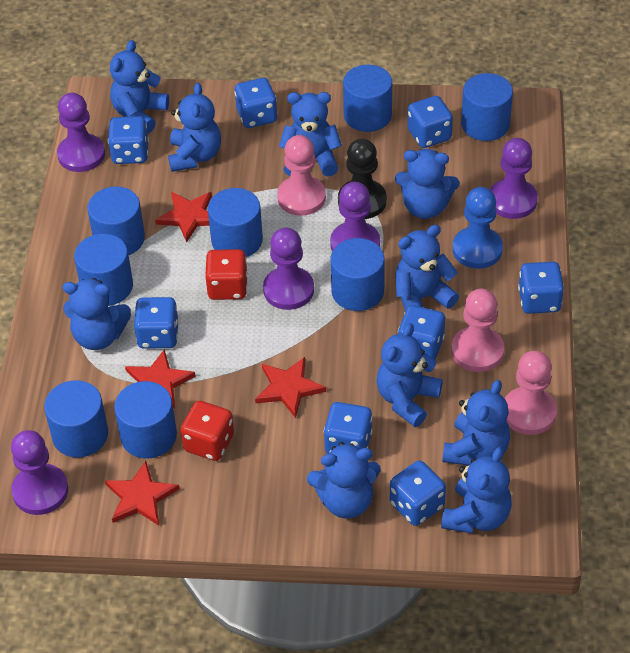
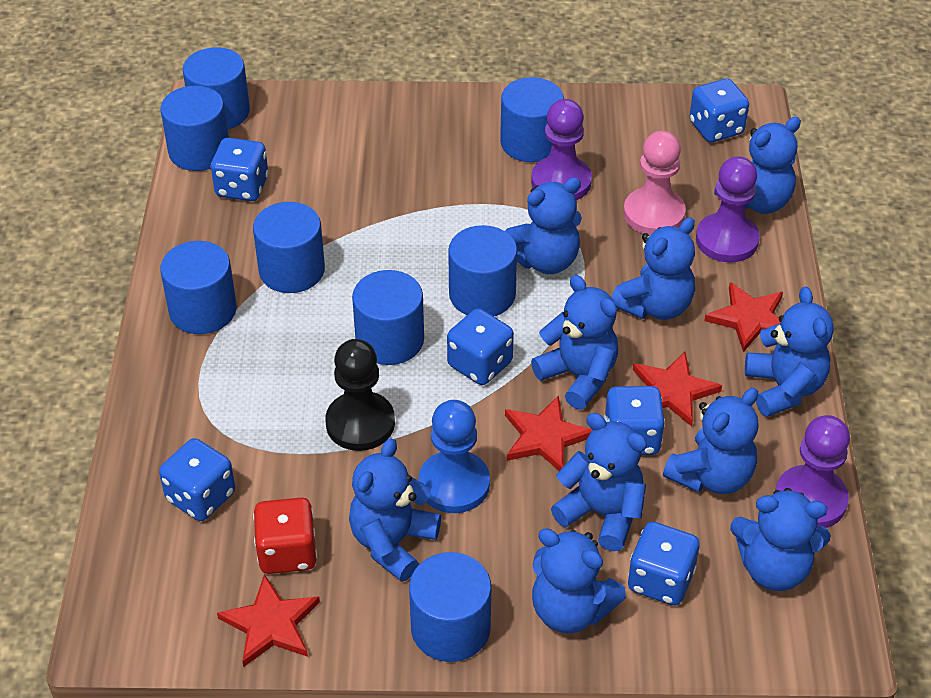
blue dice: [108,116,149,164] [134,297,179,349] [234,78,277,128] [324,402,372,454] [390,461,446,526] [398,305,445,359] [408,96,453,148] [518,262,564,314] = 8 -> [159,438,235,521] [211,138,269,201] [447,308,514,385] [604,386,665,455] [628,522,700,606] [690,79,749,142] = 6
pink pawn: [277,135,326,216] [451,289,504,372] [505,351,557,435] = 3 -> [623,131,686,235] = 1
purple pawn: [11,430,68,515] [57,93,105,172] [263,228,314,310] [330,182,380,252] [490,138,538,219] = 5 -> [531,99,592,200] [696,156,760,263] [776,415,850,528] = 3
red dice: [181,401,234,461] [205,249,247,300] = 2 -> [253,497,317,574] = 1

